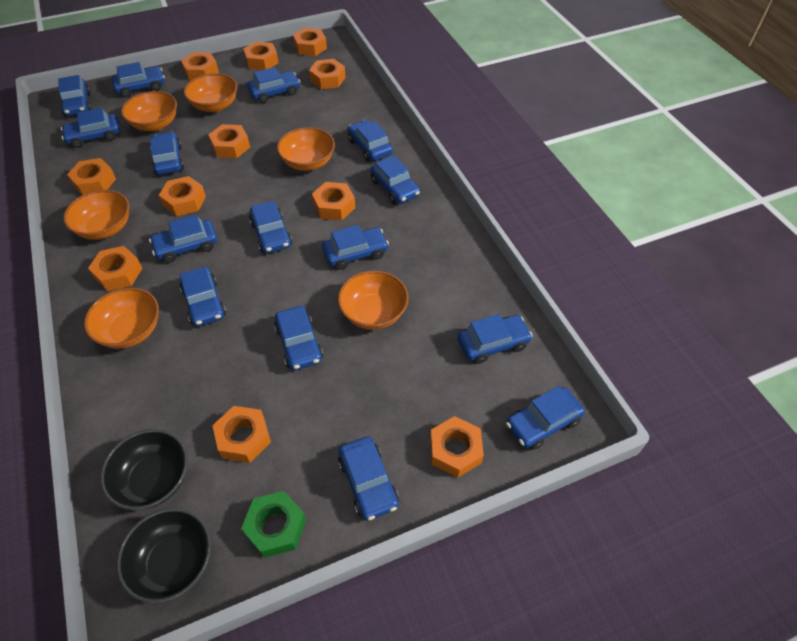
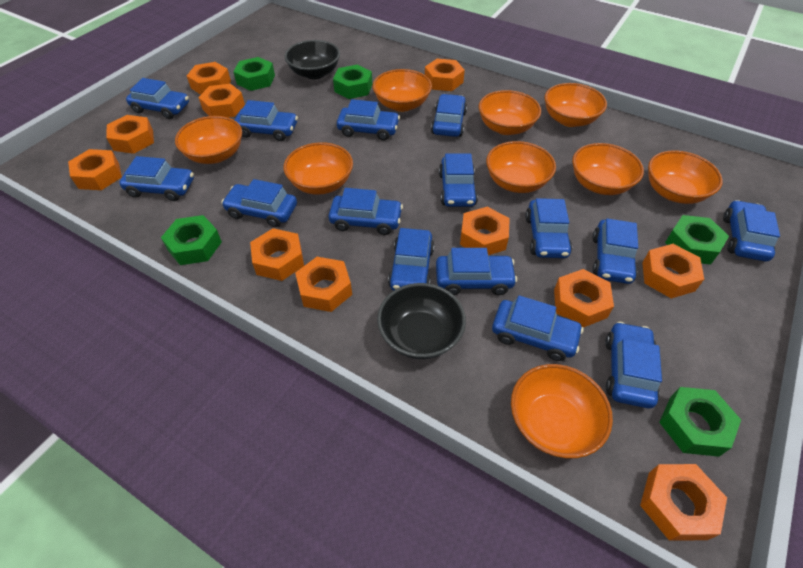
green nut: [241,491,306,558] = 1 -> [161,215,222,265] [234,57,275,91] [333,65,372,99] [659,387,741,457] [665,215,729,265] = 5
orange bowl: [63,190,129,240] [84,288,159,349] [121,91,177,131] [184,73,237,112] [277,127,335,171] [338,271,408,330] = 6 -> [175,116,242,164] [284,142,353,195] [373,69,432,112] [479,90,541,135] [486,141,556,193] [511,364,613,458] [544,83,607,127] [572,143,644,195] [648,151,723,204] = 9

